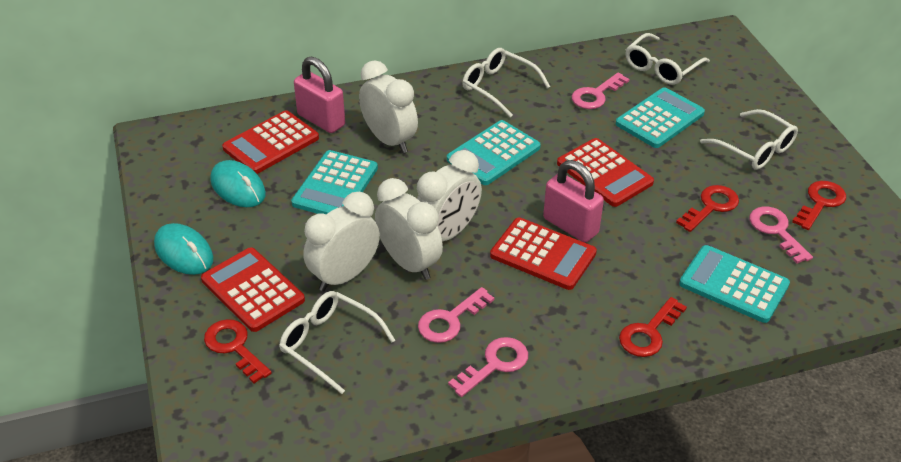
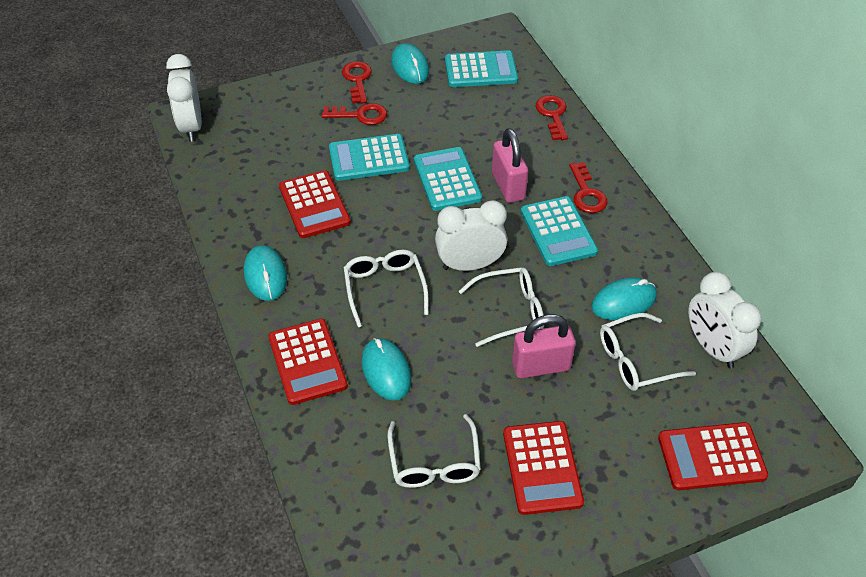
pink key: [418,287,494,343] [448,337,528,397] [572,72,629,109] [749,206,813,264] = 4 -> none = 0
turquoise mouse: [154,223,213,275] [210,160,266,207] = 2 -> [244,245,287,301] [362,338,411,401] [391,43,429,84] [591,278,657,320] = 4
white clock: [303,192,380,291] [359,60,418,153] [375,178,443,280] [417,150,482,241] = 4 -> [166,54,202,142] [435,200,507,271] [689,272,761,369] = 3

